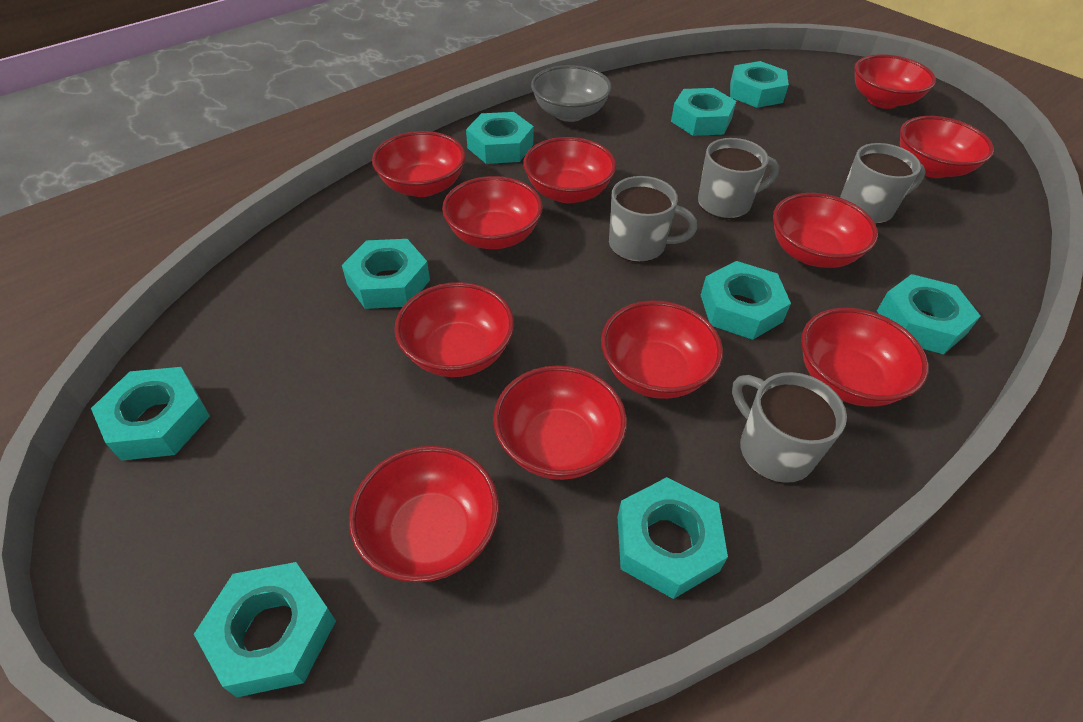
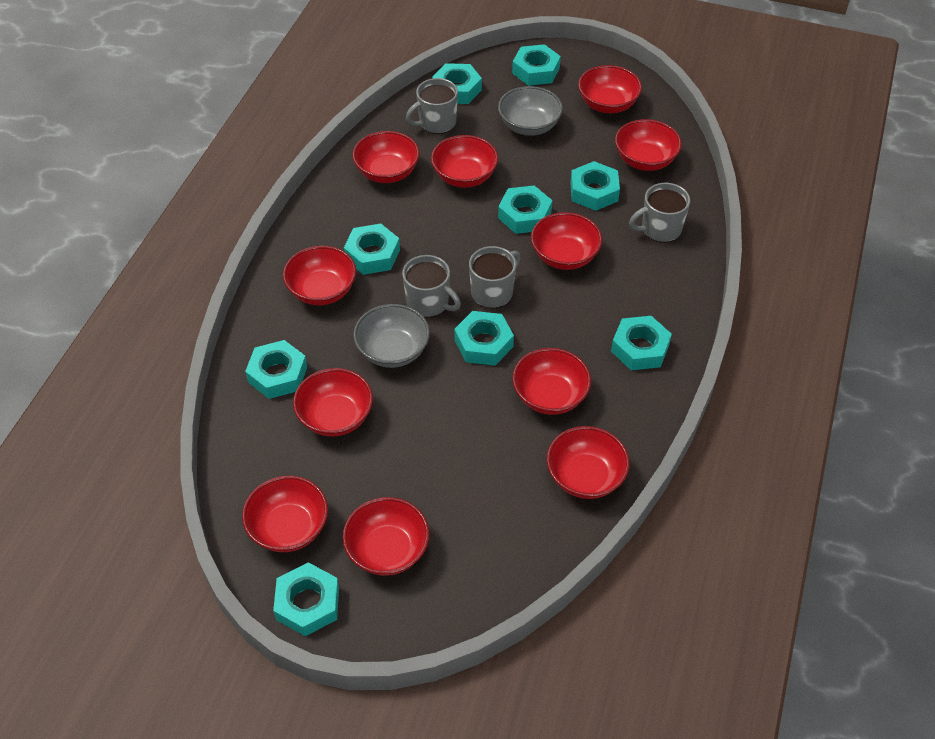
grey bowl: [531,65,612,122] = 1 -> [353,304,430,368] [498,86,563,136] = 2

